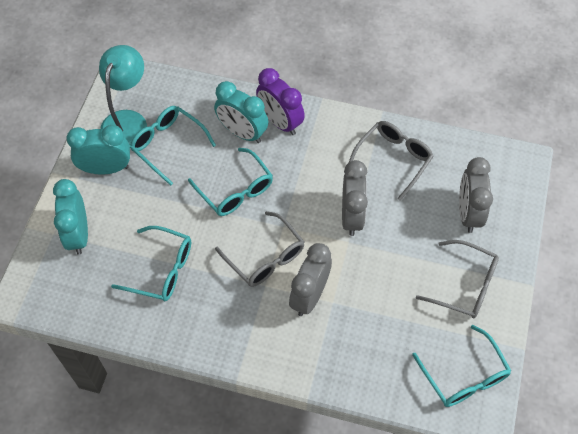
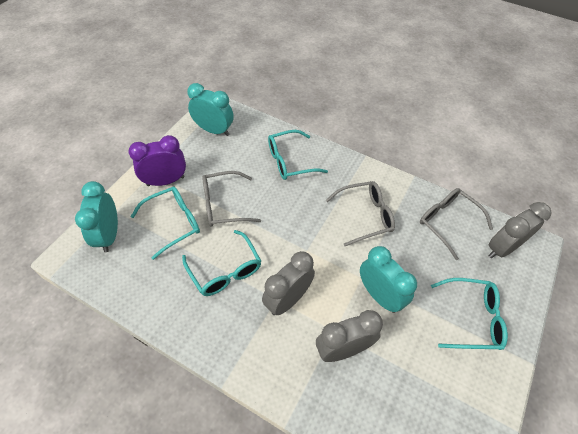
turquoise lamp: [99,45,147,145] = 1 -> none = 0

